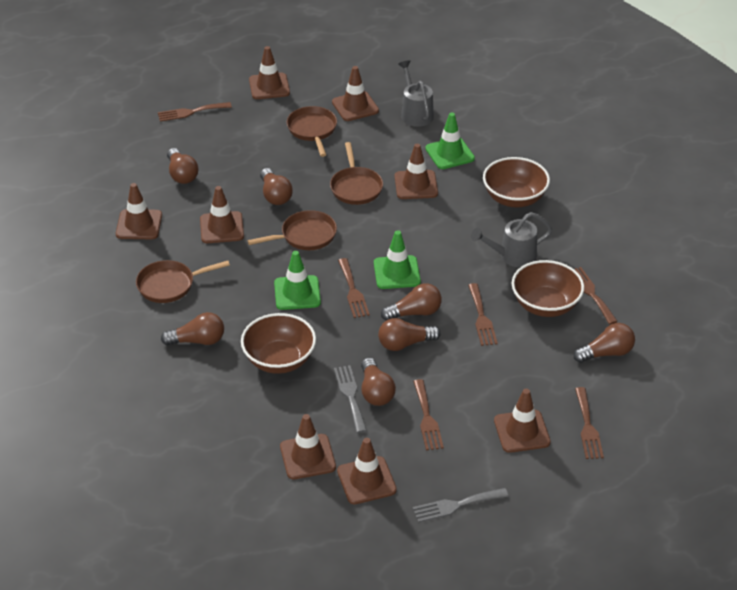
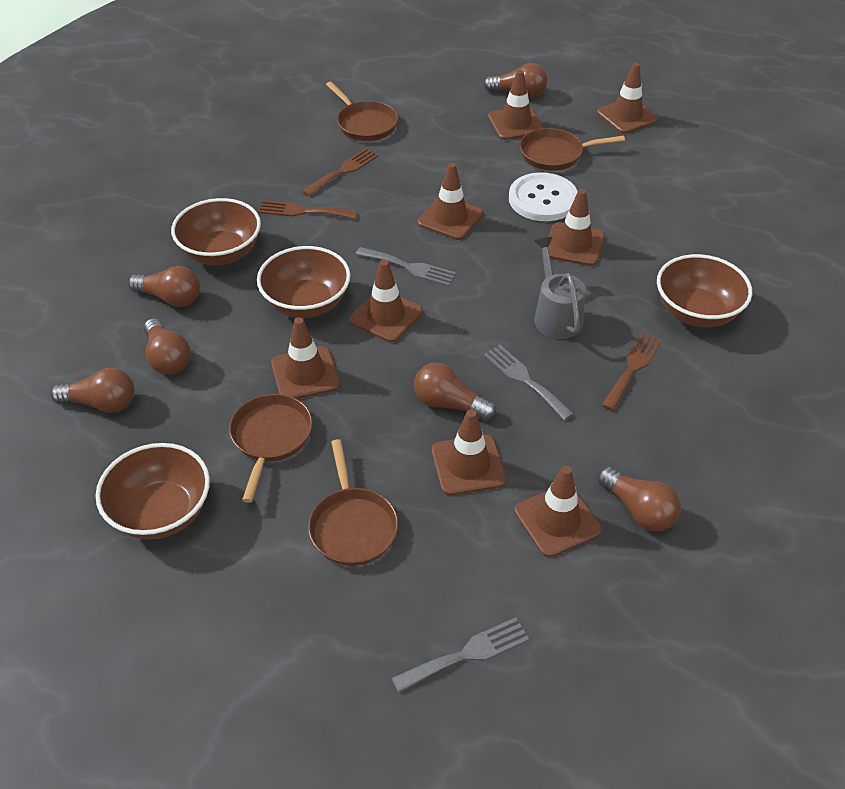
brown bowl: [241,313,316,374] [483,157,550,208] [512,260,584,317] = 3 -> [95,443,210,540] [171,198,261,265] [257,246,350,318] [657,254,752,327] = 4
brown fork: [158,102,232,122] [338,258,370,318] [413,379,444,450] [468,283,498,346] [575,267,618,325] [575,387,604,459] = 6 -> [258,200,358,219] [302,148,379,197] [601,332,662,411] = 3
brown light bulb: [161,312,224,346] [167,148,198,184] [260,168,293,205] [361,358,396,406] [378,318,441,351] [381,283,442,320] [574,323,635,363] = 7 -> [51,368,135,413] [128,266,200,307] [144,318,191,375] [414,363,496,421] [483,63,547,97] [598,466,681,531] = 6
green traffic cone: [274,251,321,310] [374,230,421,289] [425,112,475,169] = 3 -> none = 0
grey fork: [334,365,367,433] [413,488,509,522] = 2 -> [355,247,456,286] [392,617,529,693] [484,345,574,420] = 3
grey watering can: [398,60,434,127] [471,212,552,267] = 2 -> [534,237,586,339] = 1
white button: none = 0 -> [509,172,578,221] = 1

